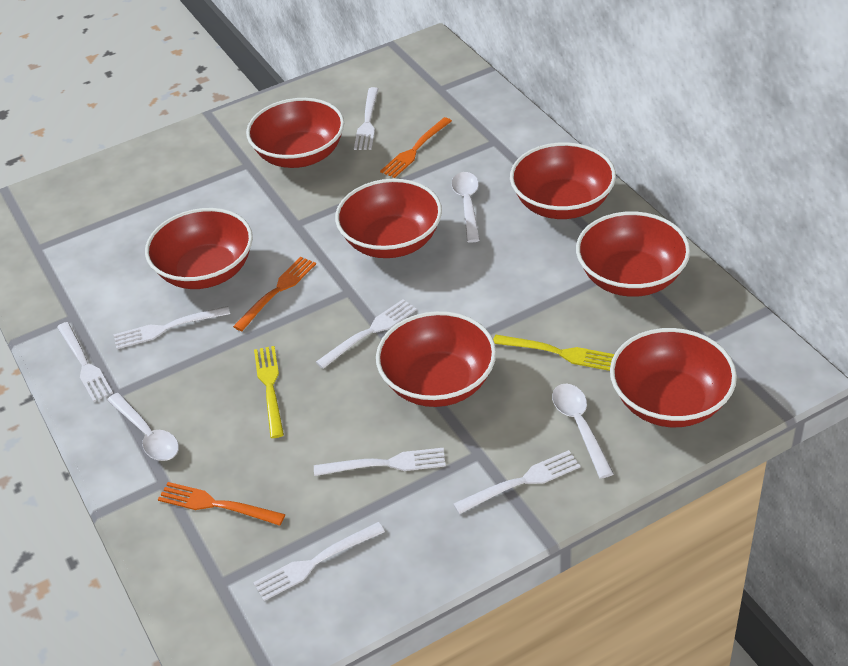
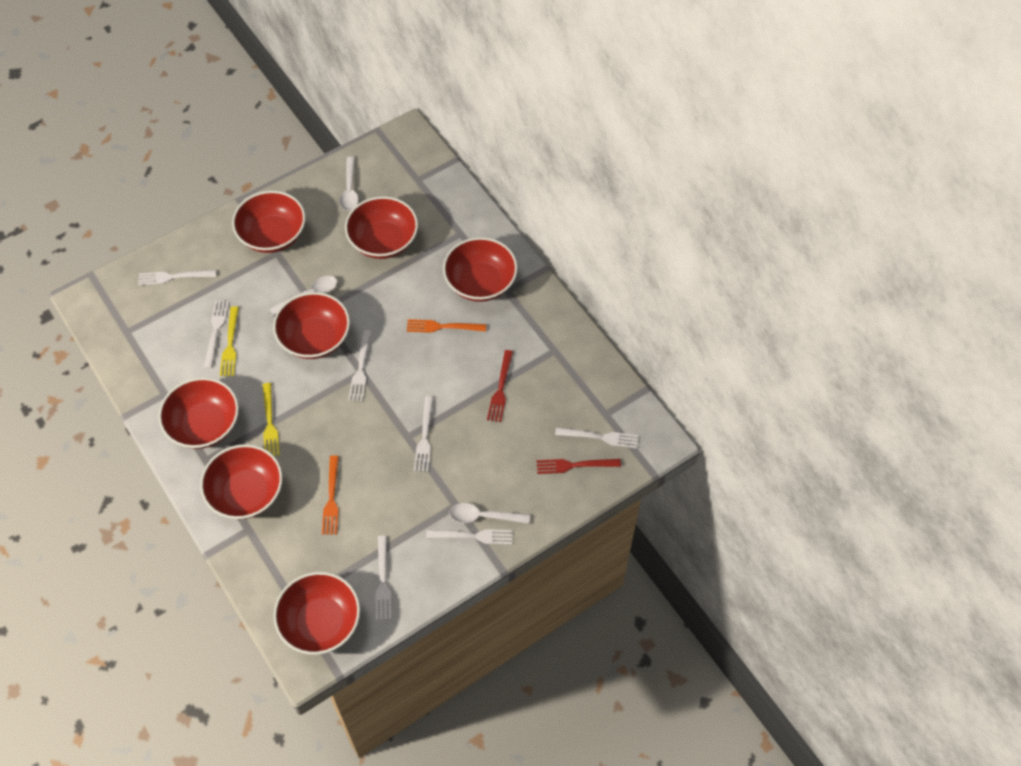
orange fork: [158,482,285,526] [233,257,316,331] [380,117,452,178] = 3 -> [322,456,339,535] [407,319,486,333] = 2
red fork: none = 0 -> [487,350,513,422] [537,459,621,474] = 2

